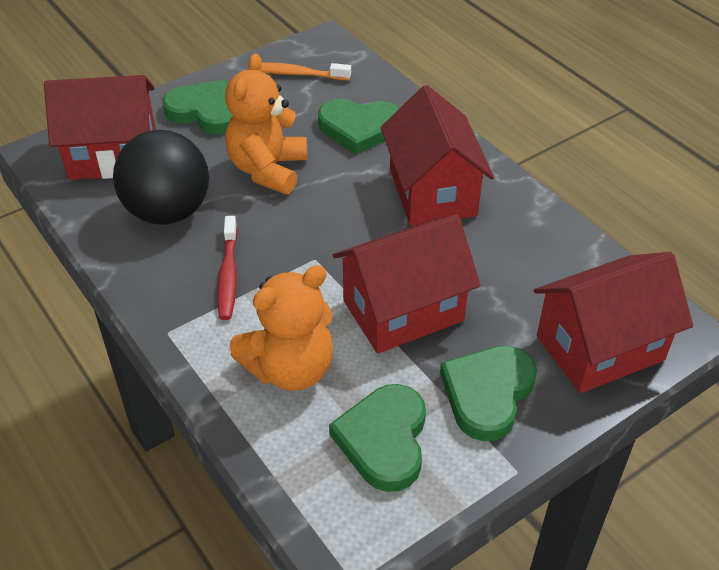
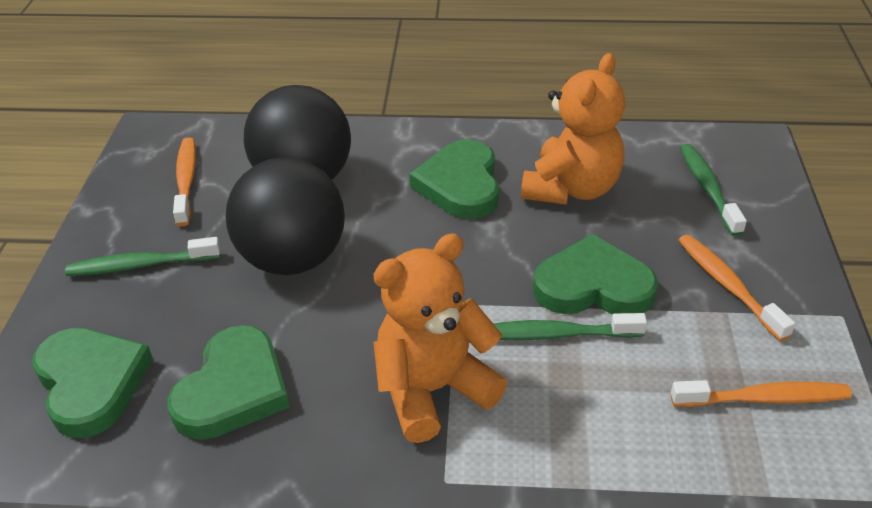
black ball: [113,130,209,225] = 1 -> [225,158,345,275] [244,85,351,180] = 2
green toothbrush: none = 0 -> [65,237,220,276] [494,313,647,340] [680,144,747,236] = 3
orange toothbrush: [248,62,351,81] = 1 -> [173,137,196,226] [671,380,852,407] [678,234,795,341] = 3
red house: [44,75,156,180] [333,214,481,353] [380,85,494,226] [534,252,693,393] = 4 -> none = 0
red toothbrush: [217,216,238,320] = 1 -> none = 0

